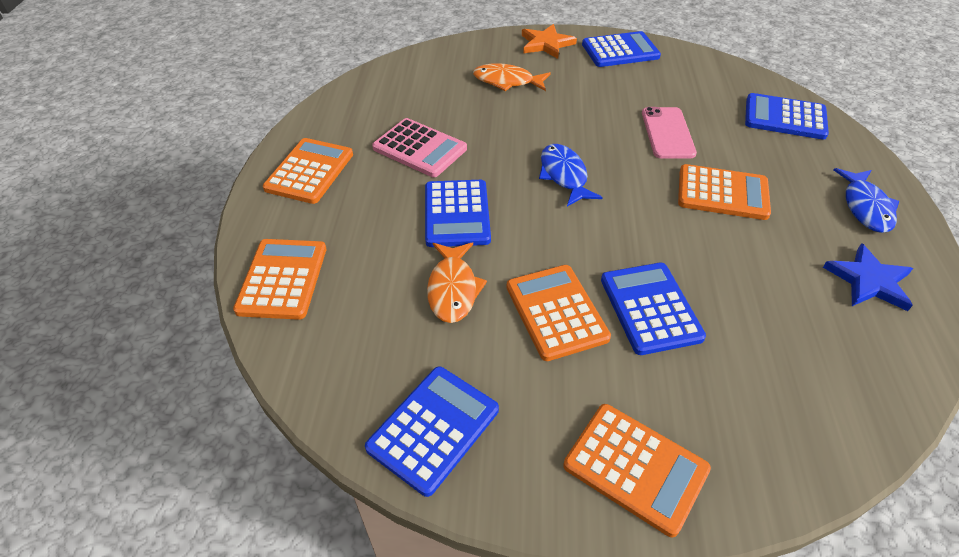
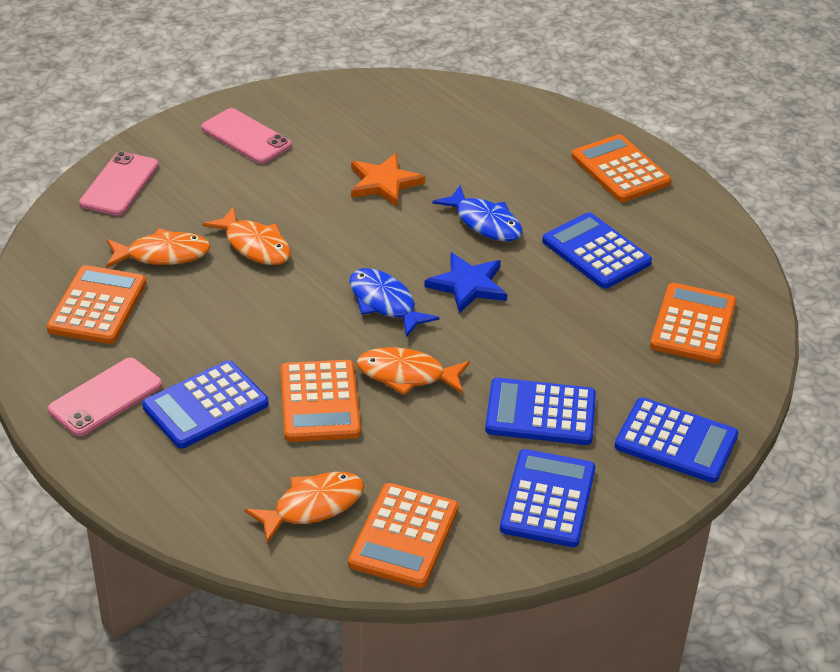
orange fish: [427,242,487,323] [473,63,551,91] = 2 -> [106,228,211,268] [202,207,291,265] [244,472,364,544] [357,347,470,395] = 4
pink calculator: [372,118,467,177] = 1 -> none = 0
pink phone: [642,107,697,158] = 1 -> [48,358,162,436] [79,151,159,216] [201,108,292,164] = 3

